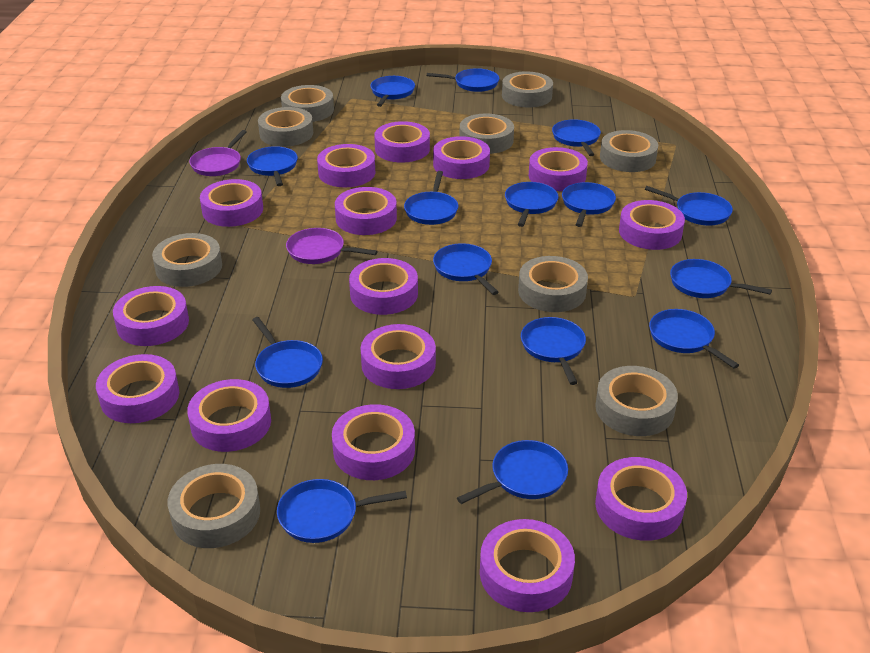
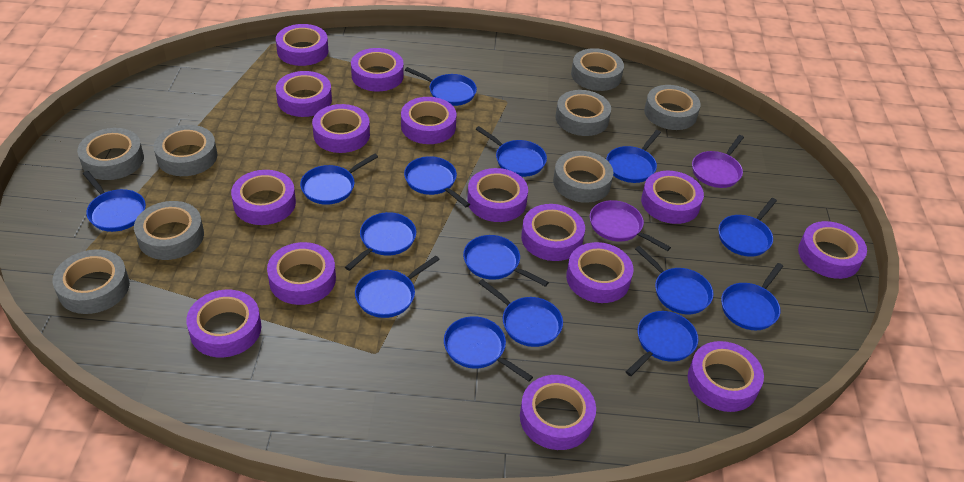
grey tape: [152,233,222,287] [168,464,260,548] [258,107,313,147] [281,85,334,122] [459,114,514,154] [502,71,553,107] [518,256,588,312] [595,366,678,436] [600,130,658,172] = 9 -> [53,249,130,314] [77,128,144,180] [134,201,204,260] [154,125,218,176] [553,151,613,203] [555,90,611,136] [571,48,624,91] [644,85,701,130] = 8

